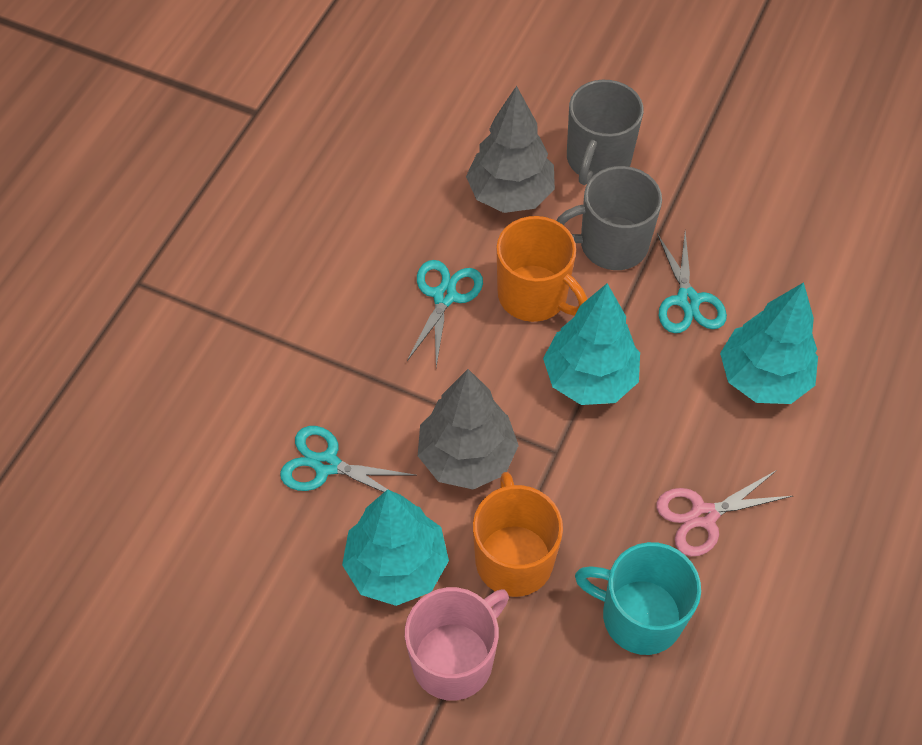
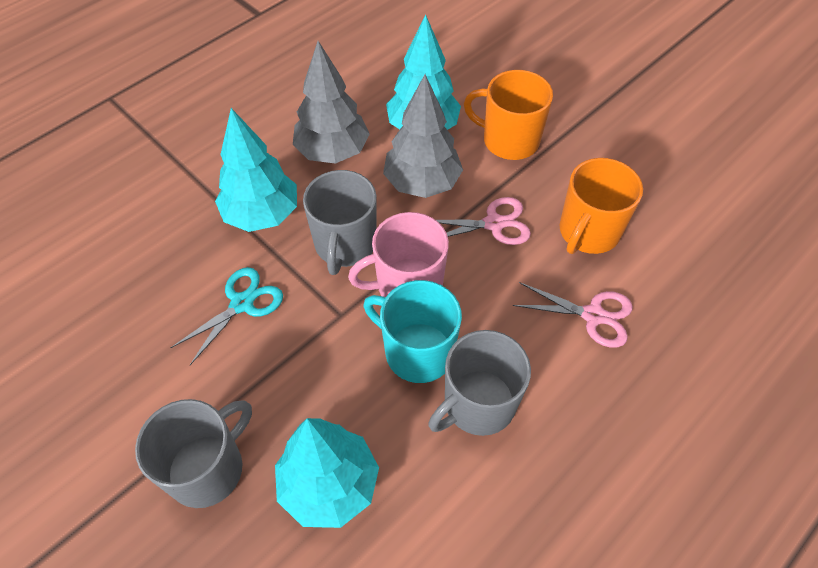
grey mug: [556,166,662,270] [567,80,644,185] = 2 -> [135,399,252,508] [303,170,377,275] [428,330,531,436] = 3
pink scissors: [656,470,793,556] = 1 -> [436,197,531,245] [513,282,633,348] = 2
turquoise scissors: [280,426,417,492] [407,260,483,367] [657,232,727,333] = 3 -> [170,267,283,365] = 1

